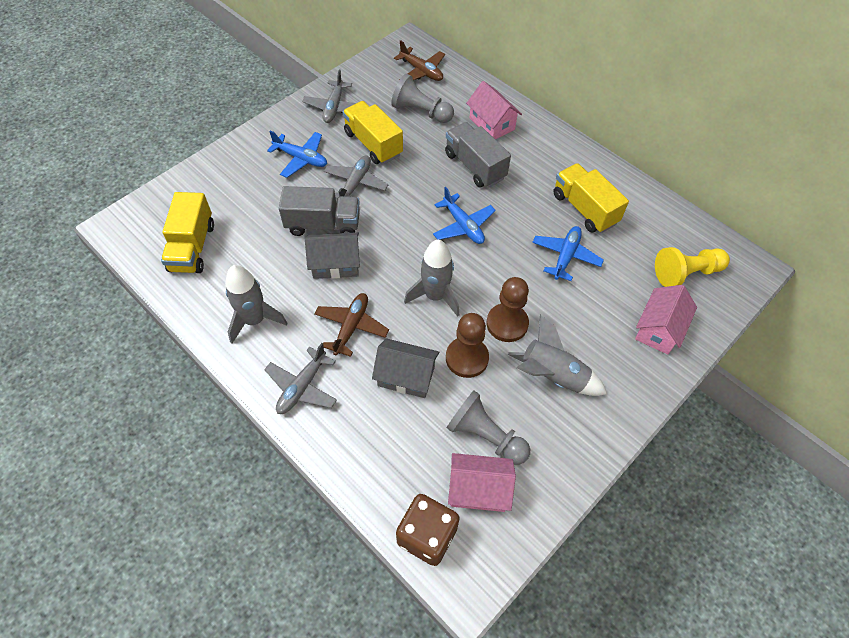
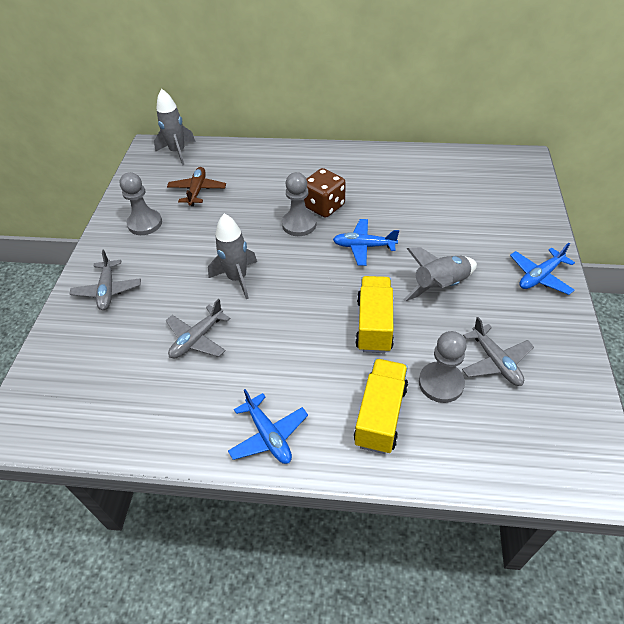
brown pawn: [446,313,489,378] [487,277,529,342] = 2 -> none = 0
brown plane: [314,293,389,357] [394,40,445,81] = 2 -> [167,167,226,206] = 1
grey house: [305,232,360,279] [372,338,439,398] = 2 -> none = 0
grey pawn: [391,74,454,123] [447,390,530,465] = 2 -> [120,172,162,235] [282,172,316,236] [419,331,467,403] = 3
grey truck: [279,186,360,236] [445,122,511,188] = 2 -> none = 0
pink house: [448,453,516,512] [466,81,522,139] [635,285,697,355] = 3 -> none = 0
yellow pawn: [655,247,730,287] = 1 -> none = 0
yellow truck: [161,192,214,273] [343,101,403,164] [553,163,629,233] = 3 -> [354,359,408,454] [355,276,394,353] = 2

